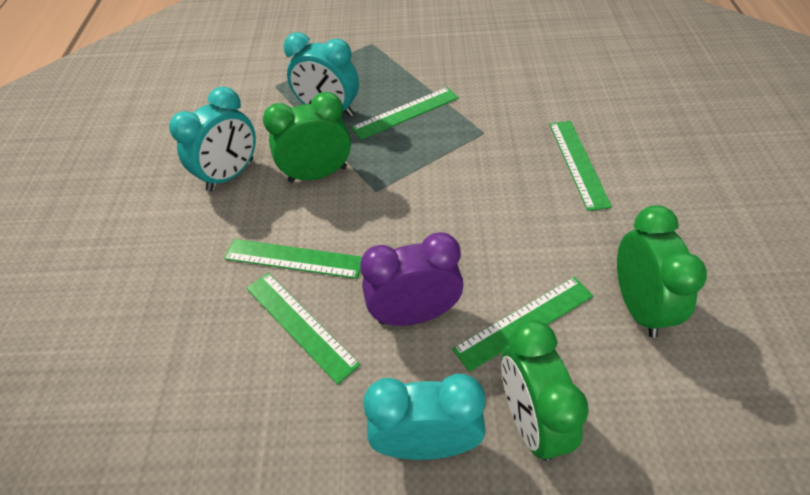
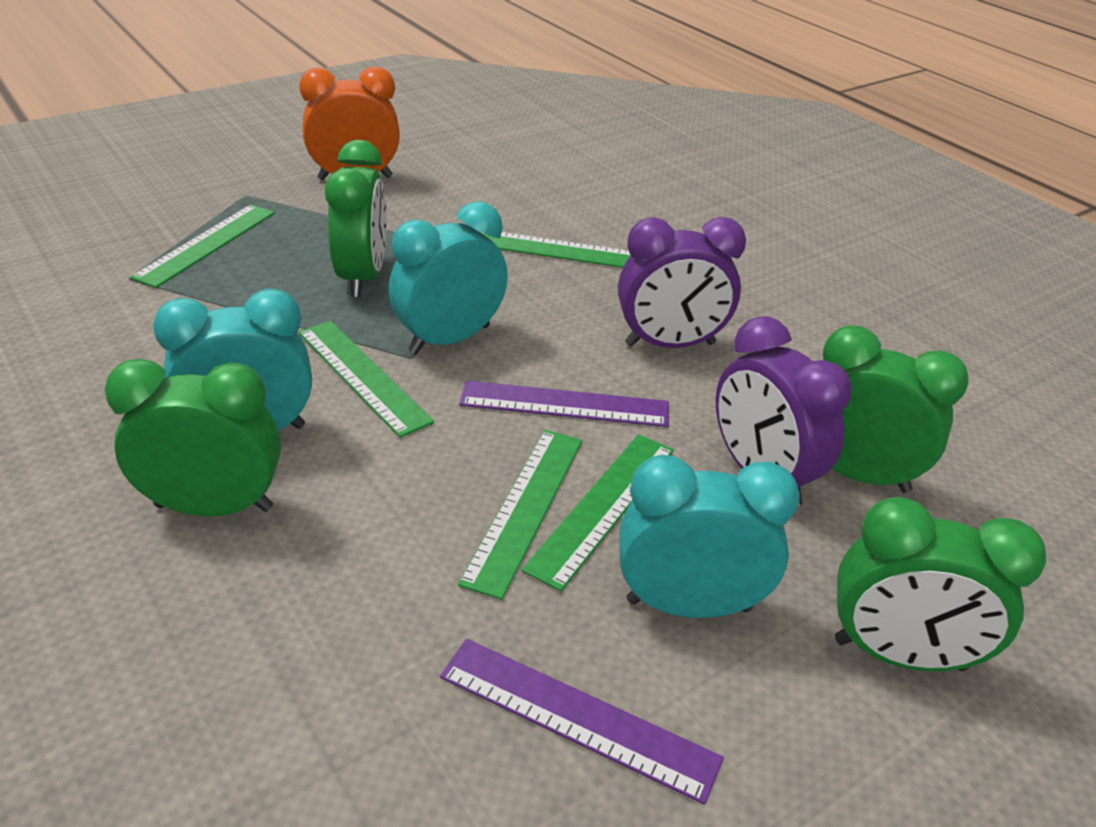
green clock: [263,92,351,183] [501,320,589,461] [617,205,707,338] = 3 -> [104,359,281,517] [325,140,386,297] [823,325,969,493] [835,497,1046,672] = 4
orange clock: none = 0 -> [299,67,400,180] = 1
purple clock: [360,232,463,326] = 1 -> [618,217,746,348] [716,316,851,506] = 2
purple ruler: none = 0 -> [440,639,724,805] [459,380,669,427] = 2

